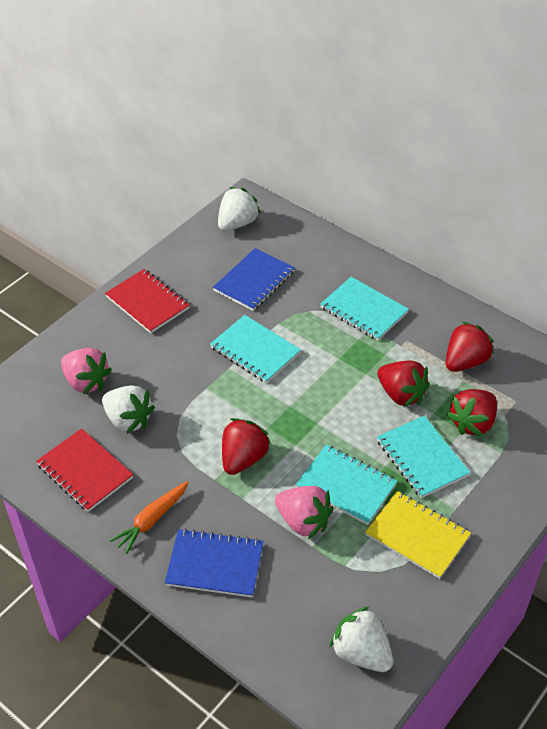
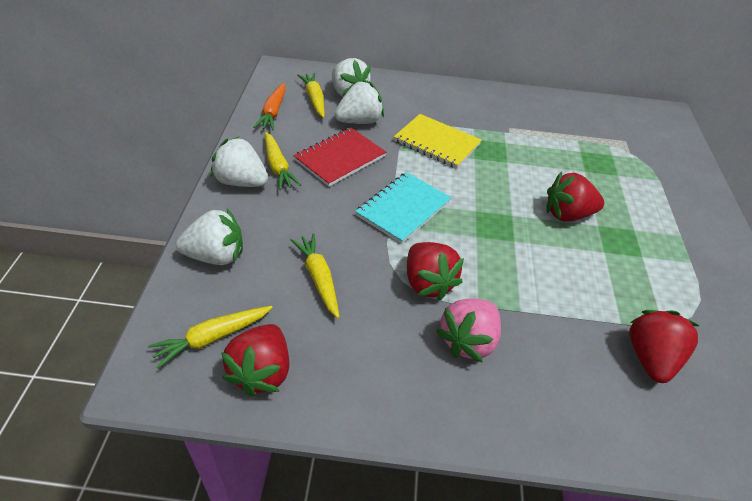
blue notebook: [165,529,263,598] [213,248,295,311] = 2 -> none = 0
pink strawberry: [61,348,112,394] [275,486,333,539] = 2 -> [436,299,501,363] = 1
red notebook: [36,428,133,512] [105,269,190,333] = 2 -> [293,128,386,187] = 1
turquoise notebook: [210,315,301,383] [296,445,397,525] [320,277,409,341] [377,416,470,498] = 4 -> [355,172,452,244] = 1
white strawberry: [102,385,155,434] [218,187,261,231] [330,607,393,672] = 3 -> [176,208,243,265] [211,137,268,187] [332,58,371,97] [335,81,384,124] = 4
yellow carrot: none = 0 -> [148,306,273,368] [265,132,301,190] [291,233,340,319] [297,73,325,118] = 4

